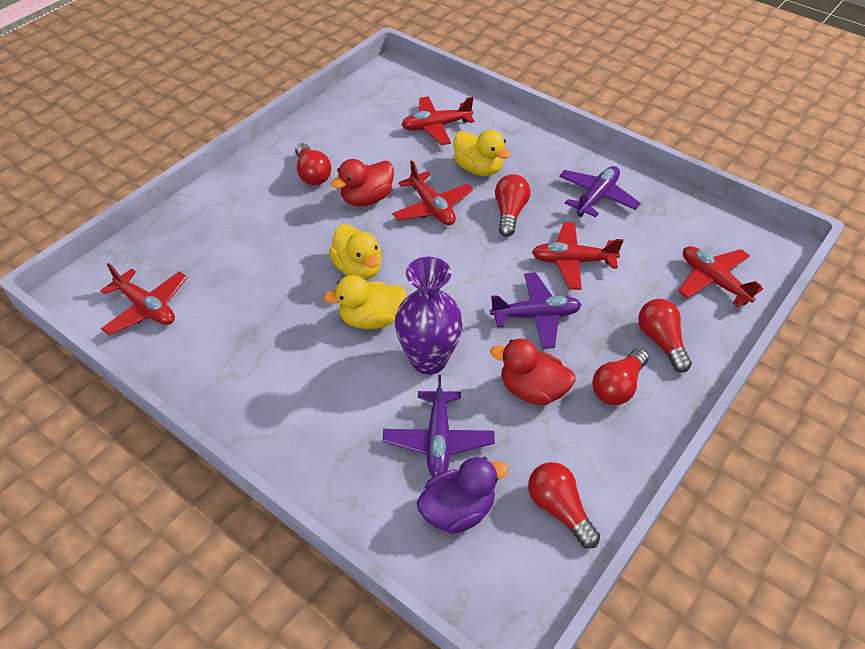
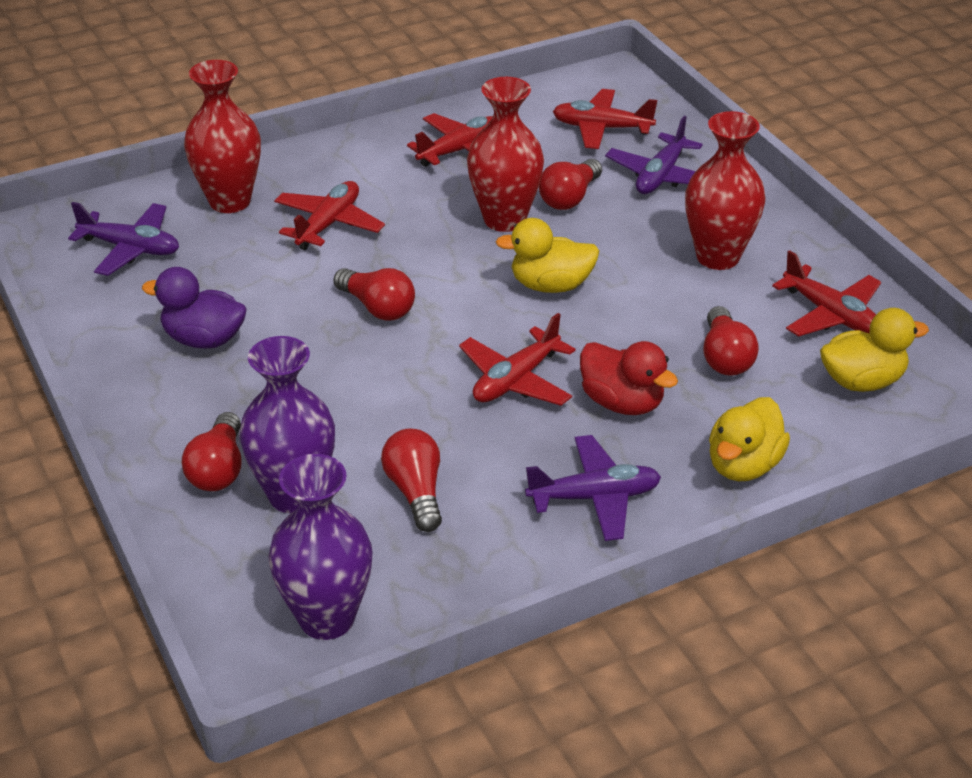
purple vase: [395,257,463,375] = 1 -> [239,336,335,514] [268,454,373,640] = 2
red duck: [331,159,394,207] [490,339,576,405] = 2 -> [580,341,678,415] = 1
red vase: none = 0 -> [184,60,261,213] [467,77,544,232] [685,111,766,270] = 3

